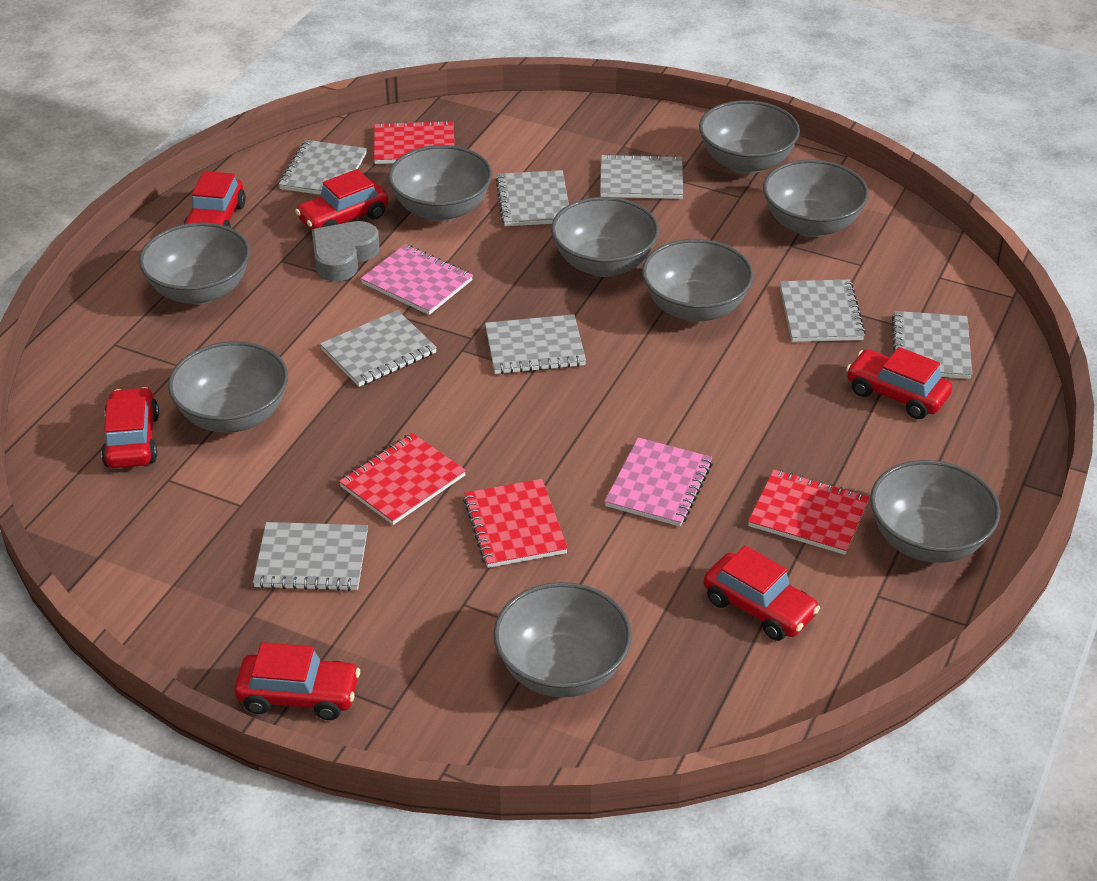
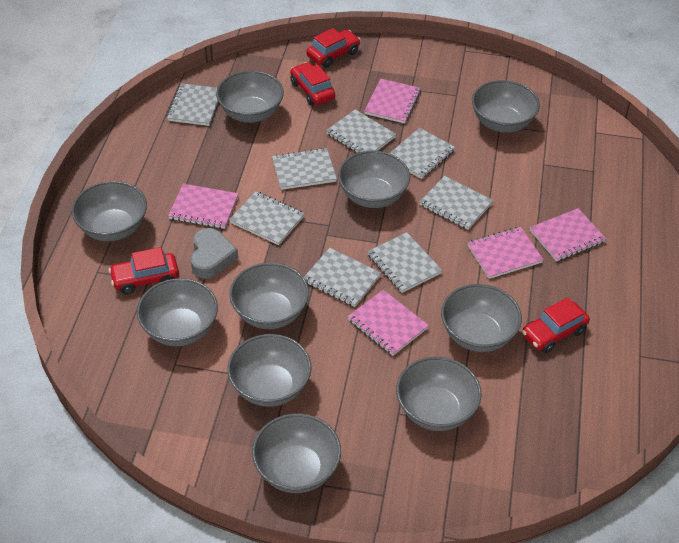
grey bowl: [139,222,250,304] [168,341,288,433] [388,145,492,222] [493,582,632,698] [551,197,659,277] [642,239,754,322] [699,100,800,174] [763,159,868,237] [870,460,1000,563] = 9 -> [71,181,147,241] [137,278,218,346] [216,71,284,123] [227,334,311,407] [229,263,309,329] [252,413,341,493] [338,151,410,208] [396,357,482,431] [441,284,522,352] [472,80,540,133] = 10
pink notebook: [361,244,473,315] [604,438,713,527] = 2 -> [168,184,238,229] [348,290,429,356] [364,79,421,124] [467,227,543,279] [530,208,606,261] = 5
red car: [101,387,159,468] [184,171,246,228] [234,642,360,720] [295,169,388,231] [704,546,820,641] [846,347,952,419] = 6 -> [109,247,179,295] [290,62,335,106] [306,28,361,68] [522,297,590,353] = 4
red notebook: [339,433,466,525] [374,120,454,164] [463,479,568,568] [748,469,870,555] = 4 -> none = 0

